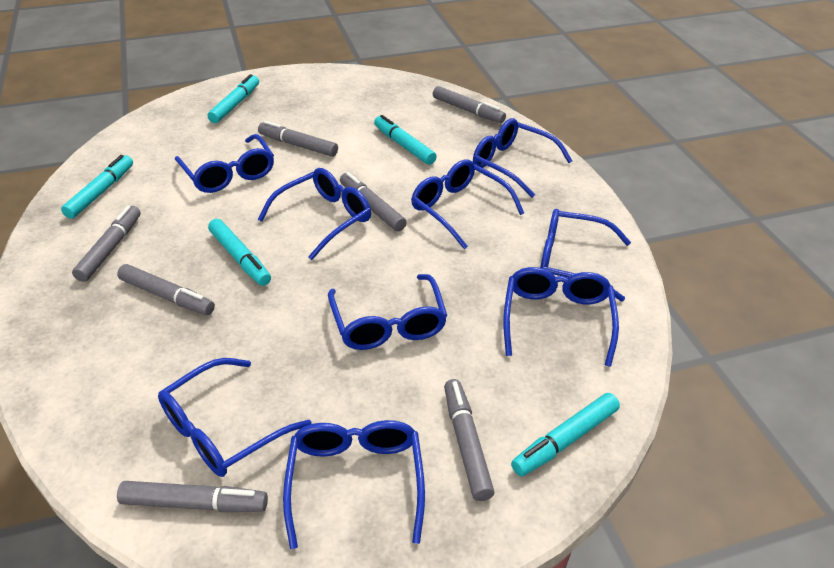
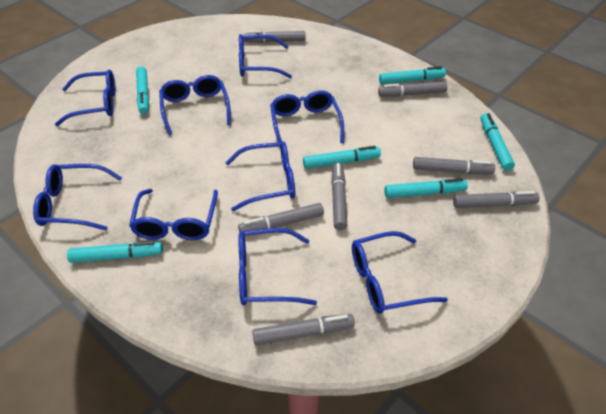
turquoise marker: [61,155,133,219] [208,74,259,123] [208,219,271,286] [374,115,437,165] [511,393,620,476] = 5 -> [67,241,163,263] [136,66,149,114] [303,146,381,169] [379,66,446,84] [384,178,468,198] [481,113,515,171] = 6

